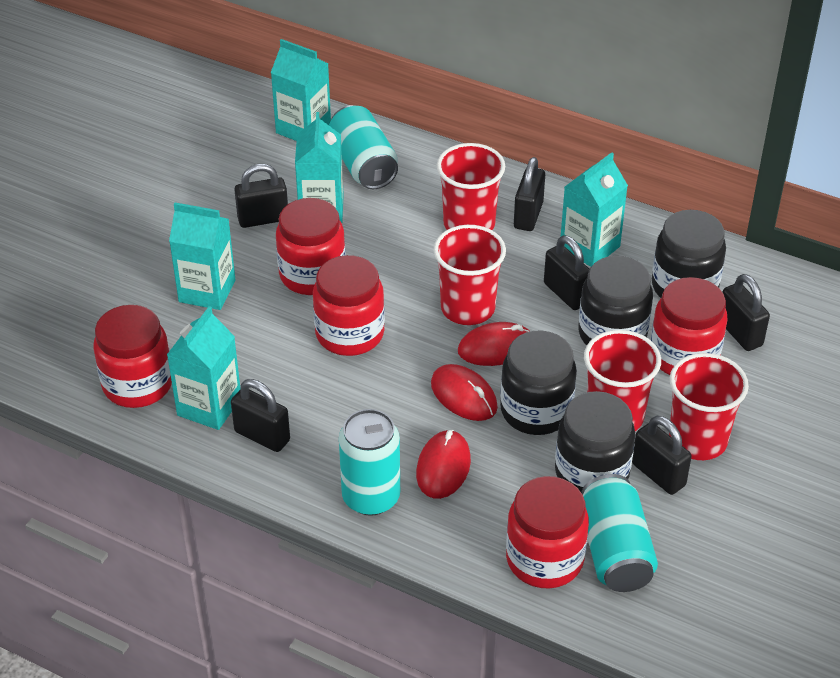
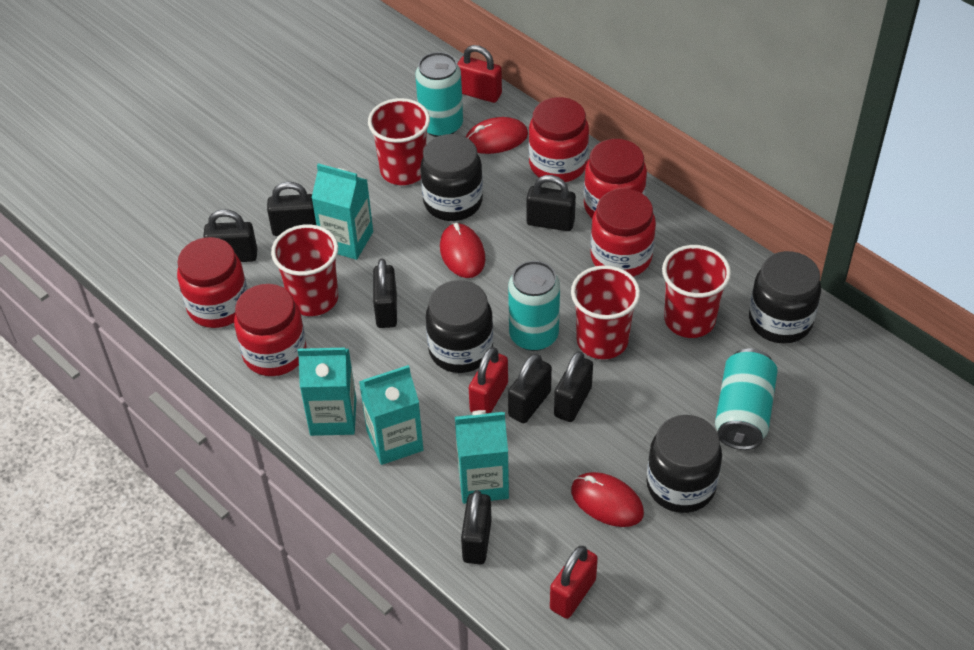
black padlock: [231,379,290,452] [234,164,288,228] [514,157,545,231] [544,235,590,310] [632,416,692,495] [723,274,770,351] = 6 -> [203,209,257,262] [267,182,316,236] [373,259,397,328] [461,490,492,564] [508,354,552,423] [527,175,576,231] [554,351,593,422] = 7
red padlock: none = 0 -> [457,45,502,103] [469,347,508,413] [550,546,598,619] = 3
turquoise carton: [167,306,240,430] [169,202,235,310] [271,39,331,141] [295,112,344,223] [561,152,628,267] = 5 -> [298,348,356,436] [312,163,373,260] [359,365,423,465] [455,410,509,504] = 4

